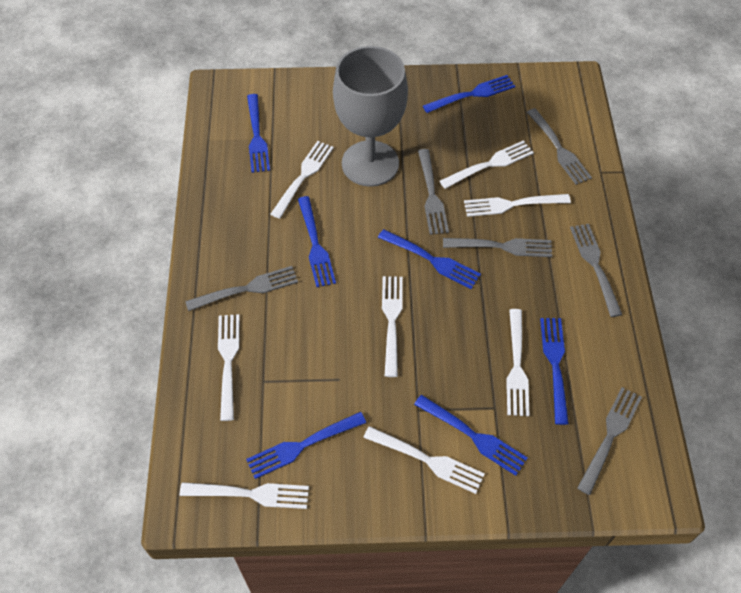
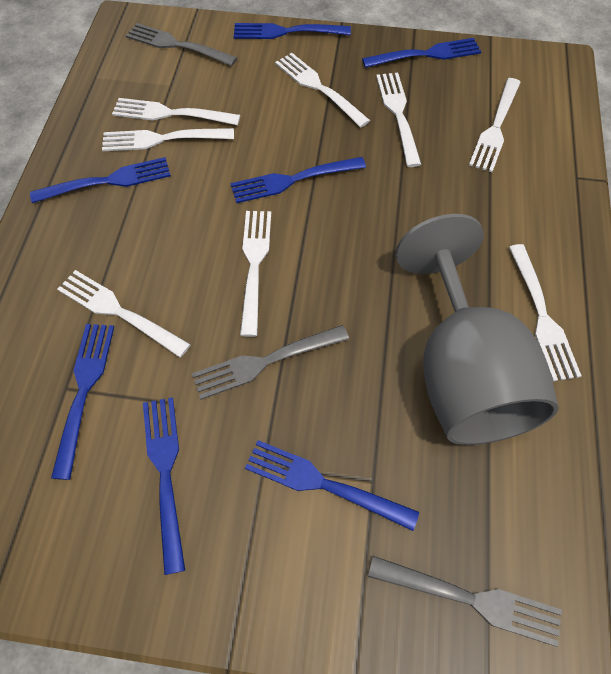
grey fork: [185,266,298,311] [418,149,449,235] [443,238,552,257] [527,108,592,185] [570,224,622,317] [577,387,642,495] = 6 -> [125,23,237,66] [192,325,349,400] [368,556,562,647] = 3

